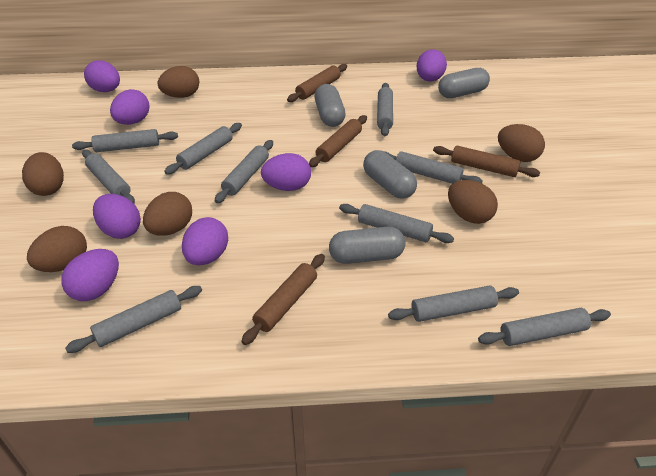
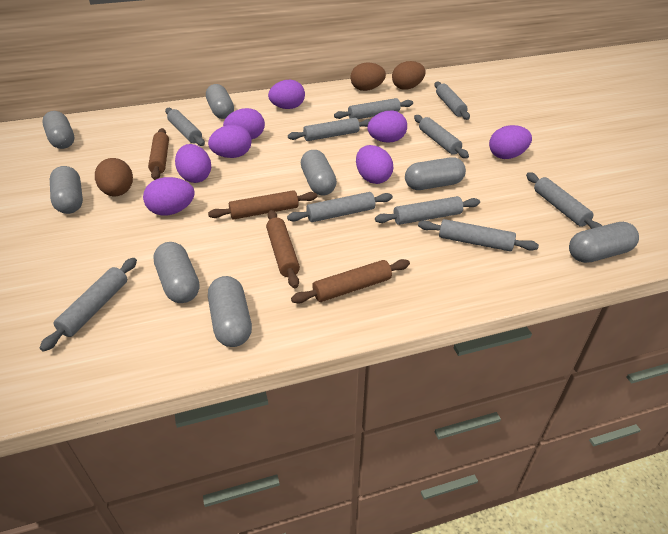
brown egg: [22,152,64,196] [27,226,87,272] [143,192,192,236] [157,66,199,98] [448,180,498,224] [498,124,545,162] = 6 -> [95,158,133,196] [351,63,386,91] [392,61,426,90] = 3
grey capsule: [315,84,346,127] [329,227,406,264] [363,150,417,199] [438,68,490,98] = 4 -> [42,111,74,149] [50,166,83,214] [153,242,200,303] [206,84,234,119] [208,276,252,347] [301,150,337,195] [405,157,466,190] [569,222,639,263] = 8
purple egg: [61,249,119,301] [84,60,120,92] [93,194,141,239] [110,89,150,125] [182,217,228,265] [261,153,311,191] [417,49,447,81] = 7 -> [143,177,195,216] [175,144,211,183] [208,125,252,158] [223,108,265,140] [268,80,305,109] [356,145,393,184] [367,110,407,143] [489,125,532,159] = 8

